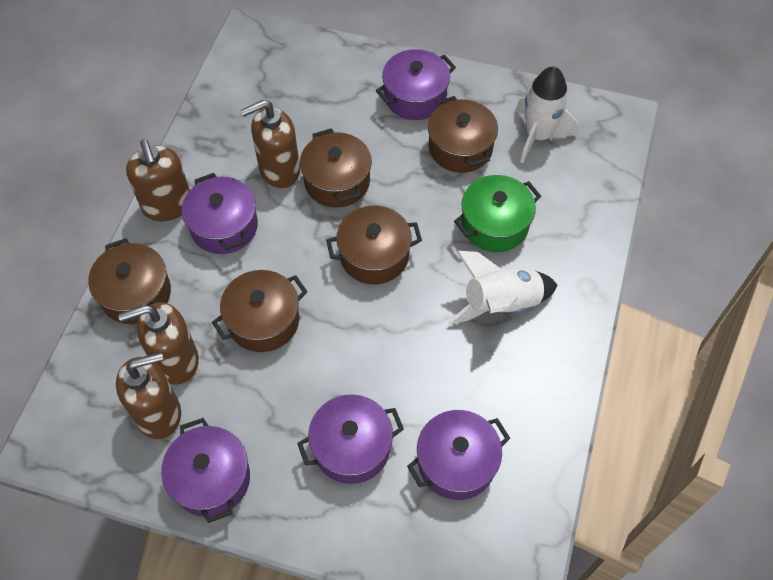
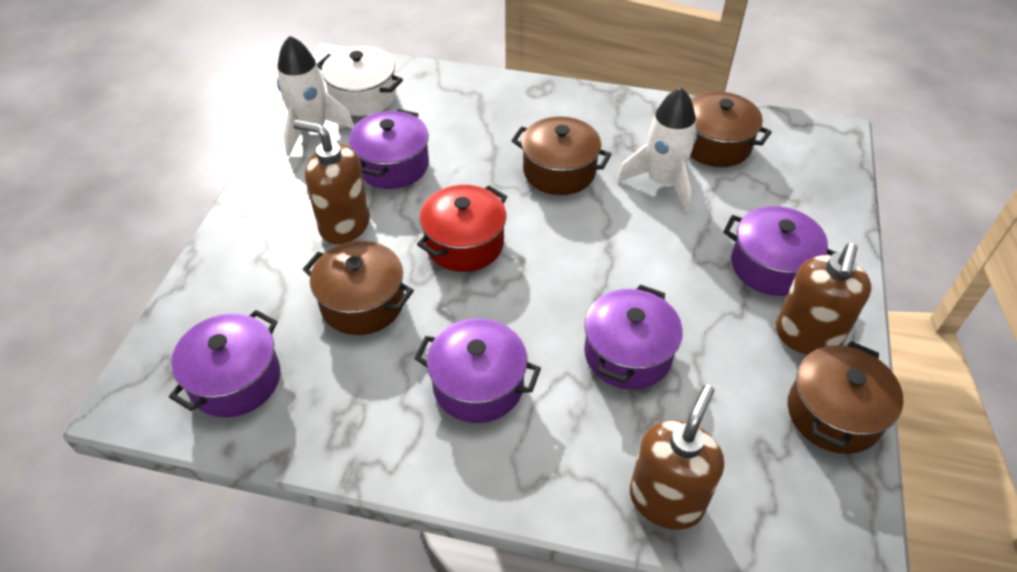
brown pot: [88,238,171,324] [212,270,308,352] [300,128,372,208] [326,206,422,285] [428,96,498,173] = 5 -> [303,241,414,335] [511,116,612,195] [690,91,772,167] [788,341,904,454] = 4
brown soap dispenser: [116,352,181,439] [118,302,199,385] [126,139,190,222] [241,100,300,188] = 4 -> [293,120,370,244] [630,385,724,530] [776,243,872,355] = 3
green pot: [454,175,541,252] = 1 -> none = 0
red pot: none = 0 -> [417,185,507,272] = 1
white pot: none = 0 -> [317,46,403,116] = 1

